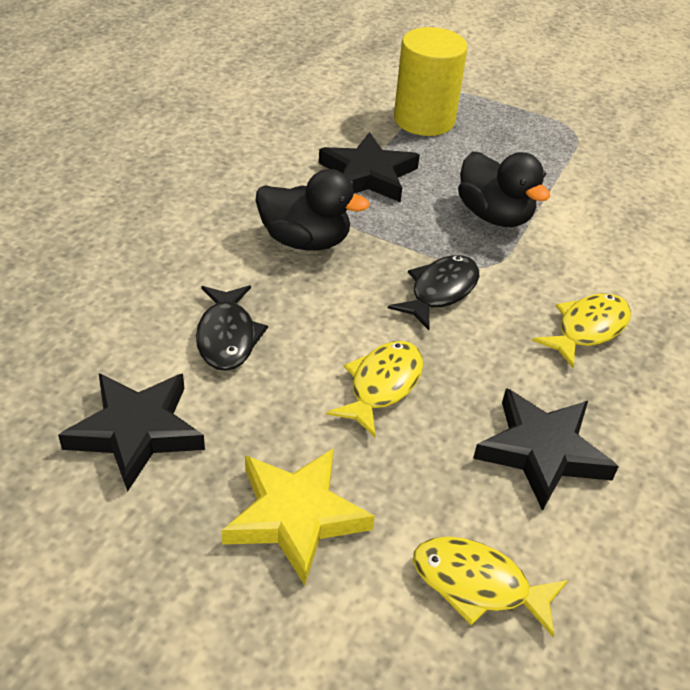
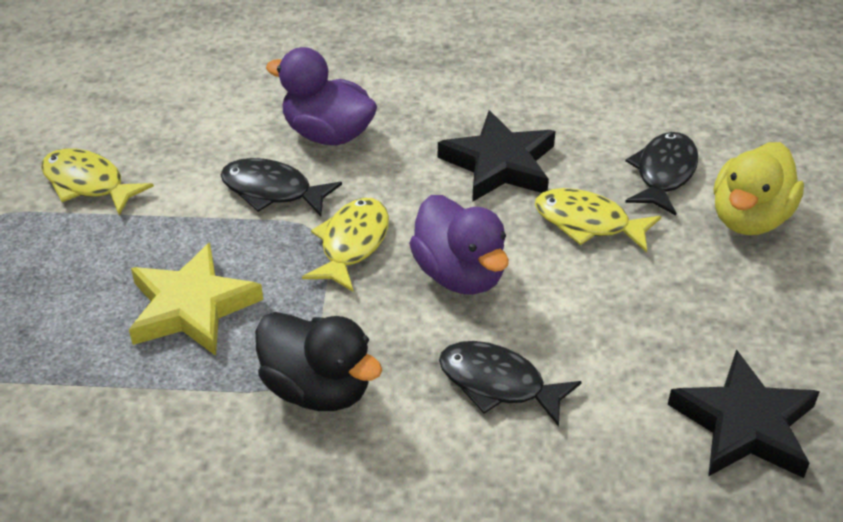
black duck: [255,169,369,251] [458,152,550,227] = 2 -> [255,312,382,411] = 1
black fish: [196,285,268,371] [388,255,479,330] = 2 -> [221,158,342,216] [439,341,582,427] [625,132,699,216] = 3
black star: [58,373,205,492] [319,132,420,202] [473,388,619,511] = 3 -> [438,110,555,202] [667,350,820,478] = 2
purple duck: none = 0 -> [266,47,377,145] [409,195,509,295] = 2
yellow cylinder: [394,27,468,136] = 1 -> none = 0
yellow duck: none = 0 -> [714,142,804,235] = 1

